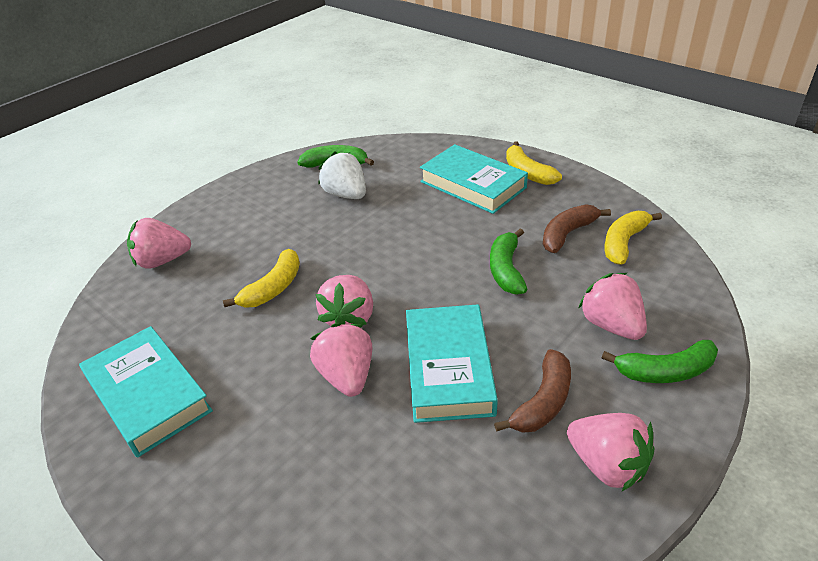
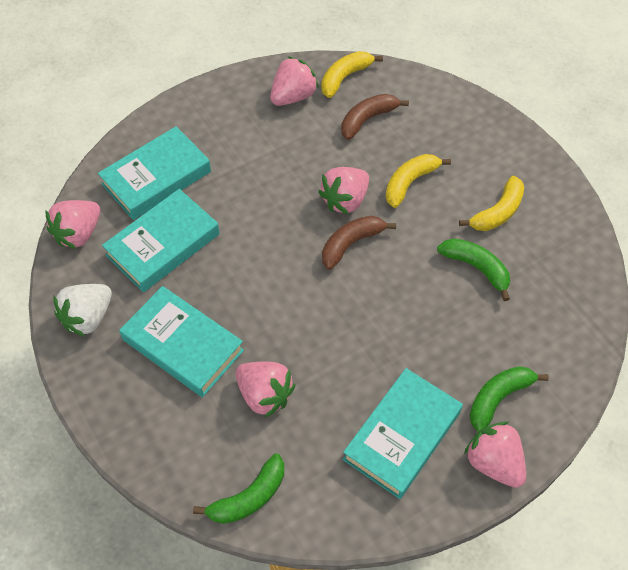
turquoise book: [79,326,213,457] [406,304,498,423] [420,144,528,214] = 3 -> [98,126,211,220] [102,189,220,292] [119,286,244,397] [343,368,463,499] = 4

